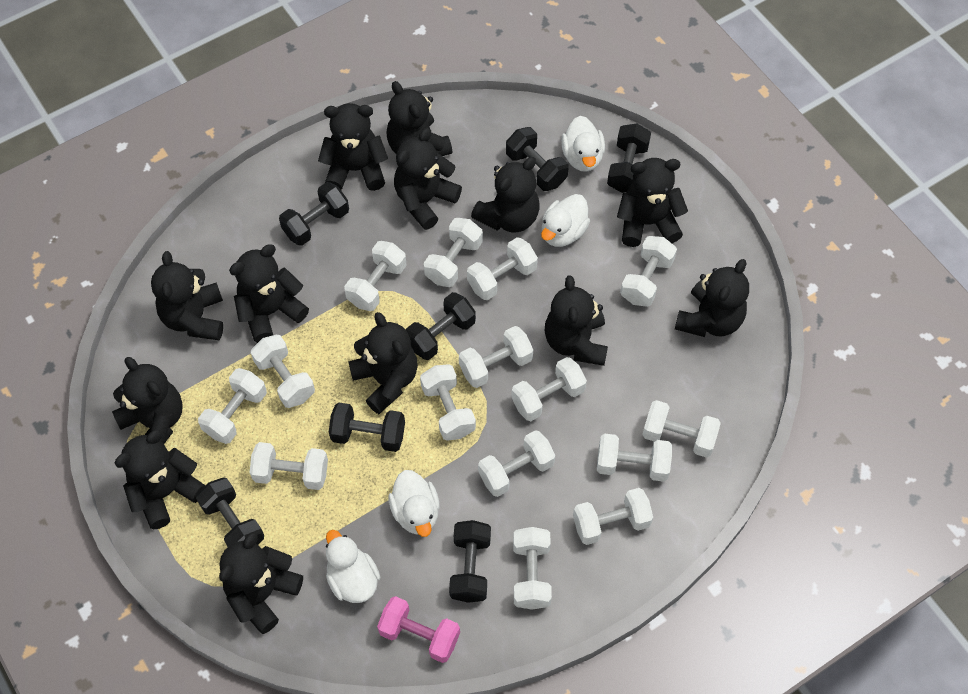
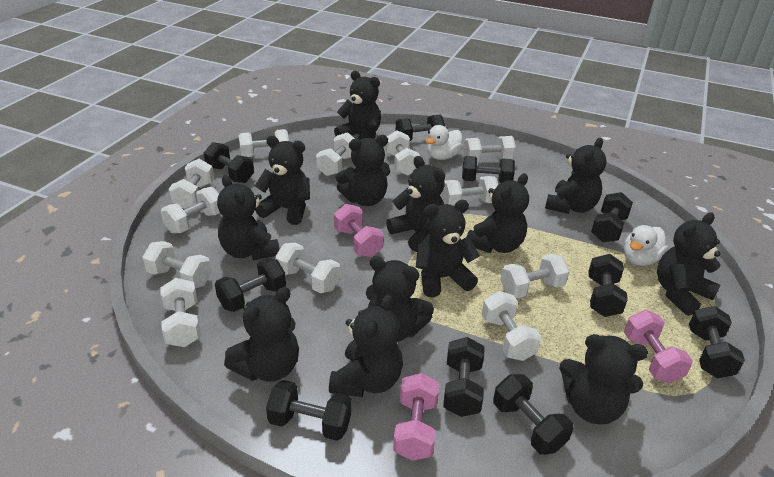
black dumbbell: [196,477,264,547] [279,182,349,246] [329,403,405,452] [406,292,476,360] [449,520,491,603] [506,127,569,191] [607,123,651,193] = 7 -> [204,142,254,183] [215,258,286,312] [266,380,352,441] [395,115,445,141] [443,337,484,417] [462,156,515,183] [493,374,573,455] [588,254,628,317] [591,192,633,242] [689,306,745,378] = 10
pink dumbbell: [377,596,460,663] = 1 -> [334,204,384,257] [393,373,439,461] [624,310,693,383] = 3
white duck: [326,530,380,603] [388,470,440,537] [541,194,590,247] [561,116,605,172] = 4 -> [425,125,463,160] [624,225,668,266] = 2
white dumbbell: [198,368,267,444] [250,442,328,490] [251,335,315,408] [344,241,407,311] [420,364,476,441] [424,218,483,287] [459,326,533,388] [467,237,538,300] [478,430,555,497] [511,357,587,421] [513,527,552,610] [573,488,653,545] [597,433,672,482] [620,236,677,307] [642,400,721,458] = 15 -> [143,241,212,288] [160,278,201,347] [161,187,220,234] [169,159,214,209] [238,129,289,157] [275,243,340,293] [316,132,355,176] [385,130,421,176] [442,176,498,206] [463,136,516,162] [482,291,541,361] [500,254,570,298] = 12

